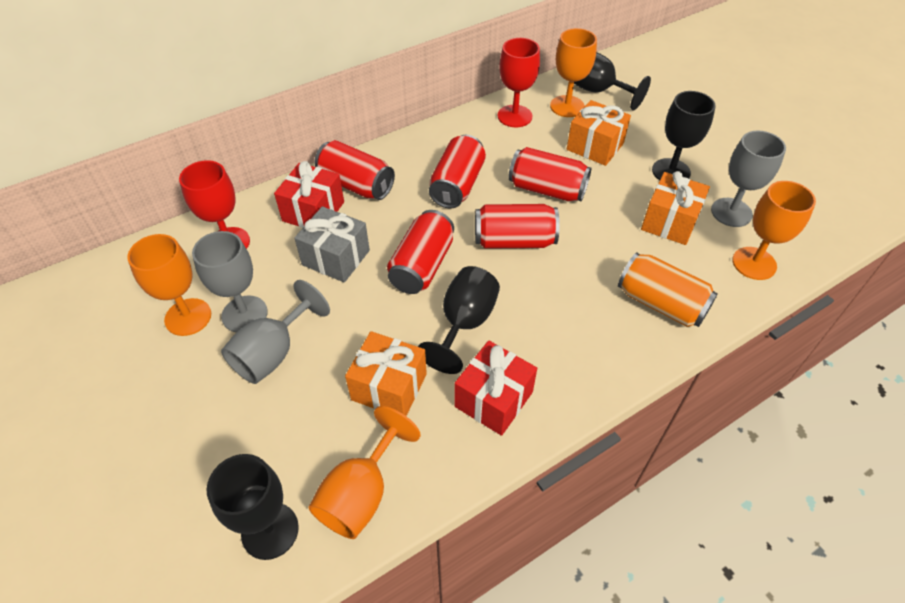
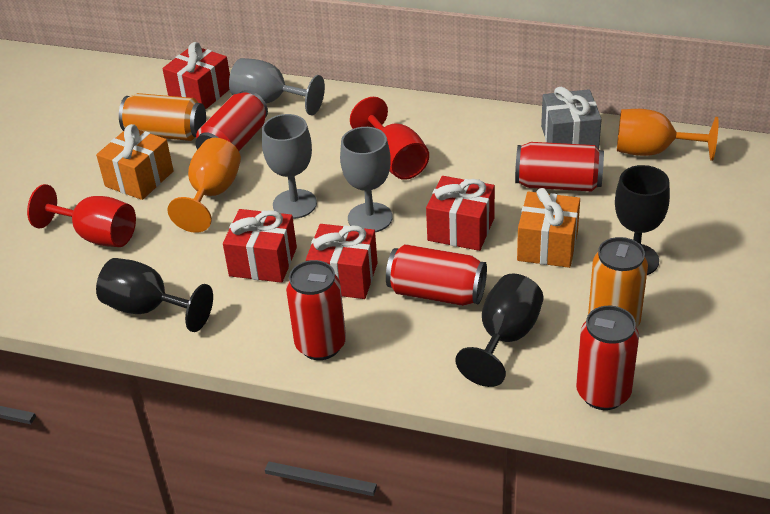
black goblet: [206,454,299,560] [418,266,500,374] [574,52,651,111] [652,91,716,180] = 4 -> [96,258,213,332] [456,274,544,387] [615,165,670,275] = 3
orange can: [618,253,718,327] = 1 -> [119,93,206,141] [588,237,648,328] = 2
orange gift: [345,331,427,416] [567,100,631,166] [641,171,710,245] = 3 -> [96,124,174,200] [517,188,580,268] = 2
orange goblet: [127,234,211,336] [309,406,420,539] [550,28,597,117] [732,181,816,280] = 4 -> [168,138,241,233] [617,109,719,161] = 2
red gift: [274,161,344,228] [455,340,537,436] = 2 -> [162,42,230,110] [223,209,297,283] [306,224,378,299] [426,176,495,251] = 4

